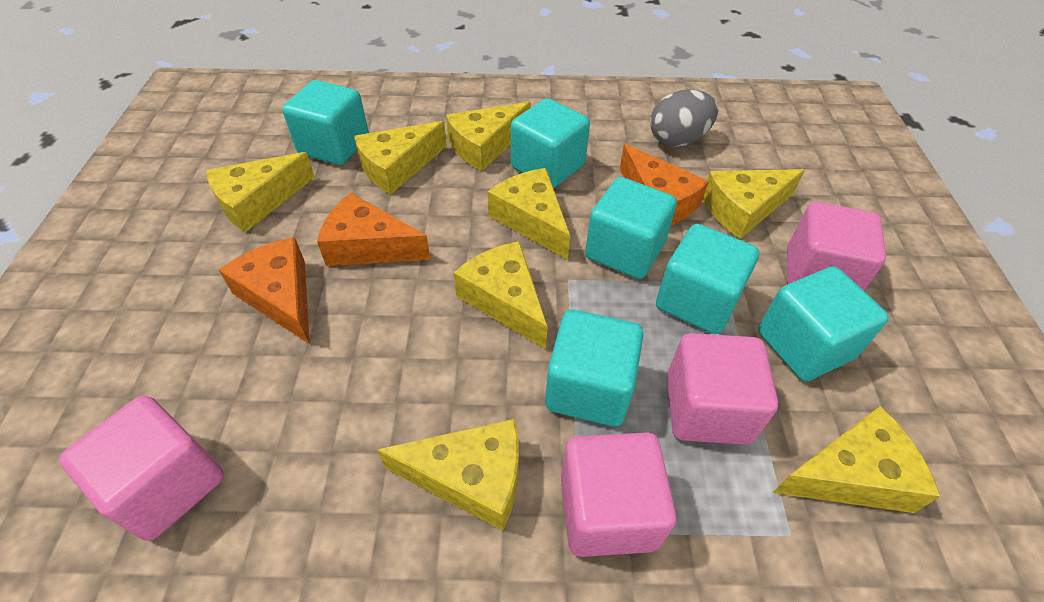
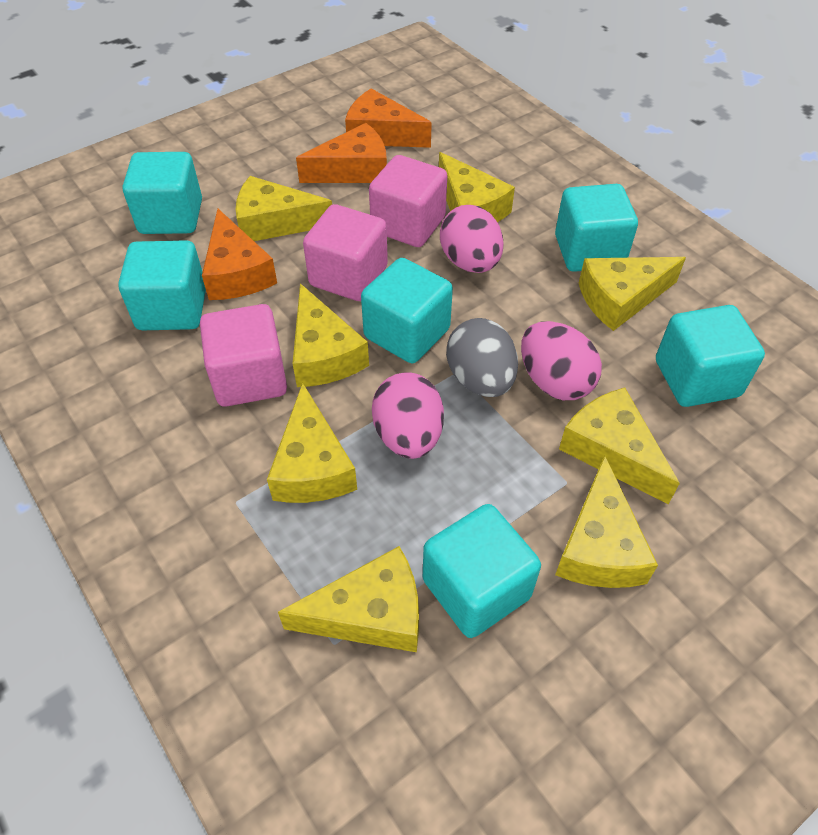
pink cube: [59,395,224,541] [561,432,676,557] [667,333,778,445] [787,202,886,291] = 4 -> [200,304,287,407] [303,204,388,301] [369,155,447,247] = 3
pink egg: none = 0 -> [372,373,444,459] [440,205,504,273] [521,321,602,400] = 3

